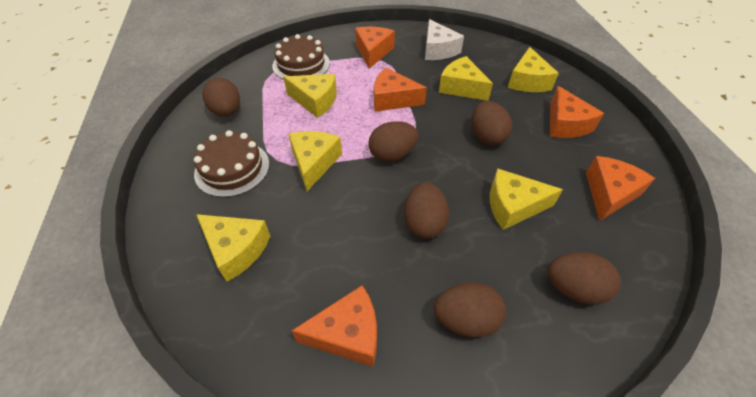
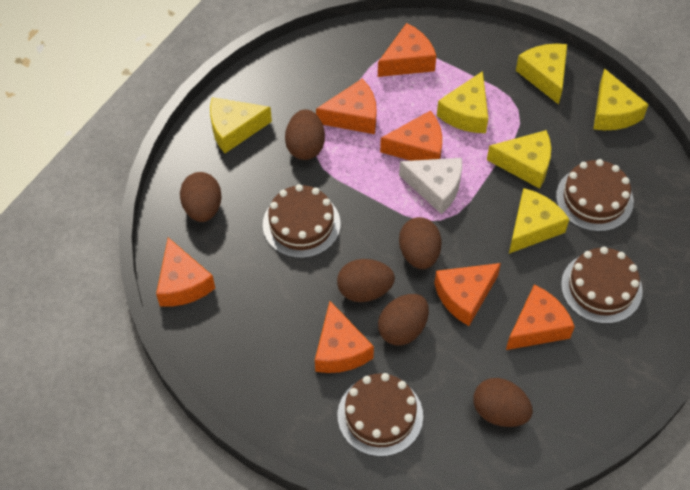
brown cake: [194,130,269,197] [272,34,330,80] = 2 -> [263,184,341,258] [338,373,423,457] [556,159,634,232] [561,247,643,324] = 4
orange cheese: [292,285,377,367] [355,27,395,69] [374,67,427,112] [550,86,604,138] [586,156,655,221] = 5 -> [156,237,215,307] [315,301,374,373] [316,79,377,134] [378,23,436,77] [380,110,442,161] [434,263,501,326] [506,285,575,350] = 7

